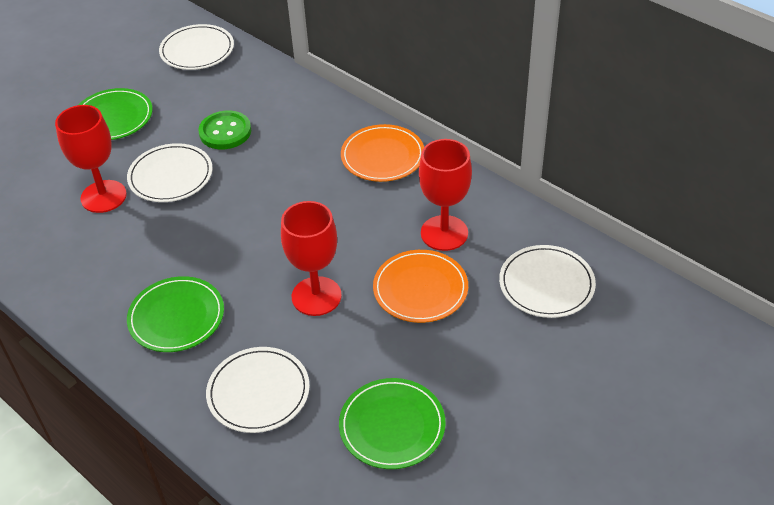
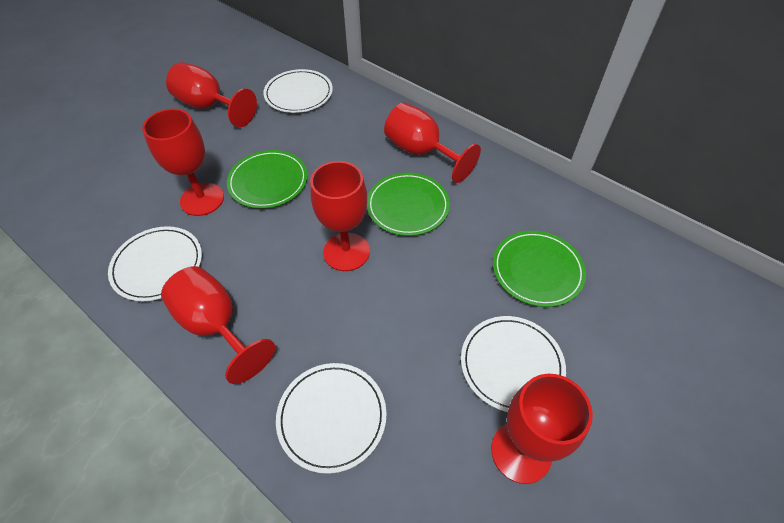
green button: [198,111,251,149] = 1 -> none = 0
orange plate: [341,124,424,182] [373,250,468,323] = 2 -> none = 0
red goblet: [55,105,127,213] [281,201,342,316] [419,139,472,251] = 3 -> [142,109,224,216] [161,266,275,384] [166,62,257,127] [310,161,370,271] [384,103,481,183] [491,374,593,484] = 6

